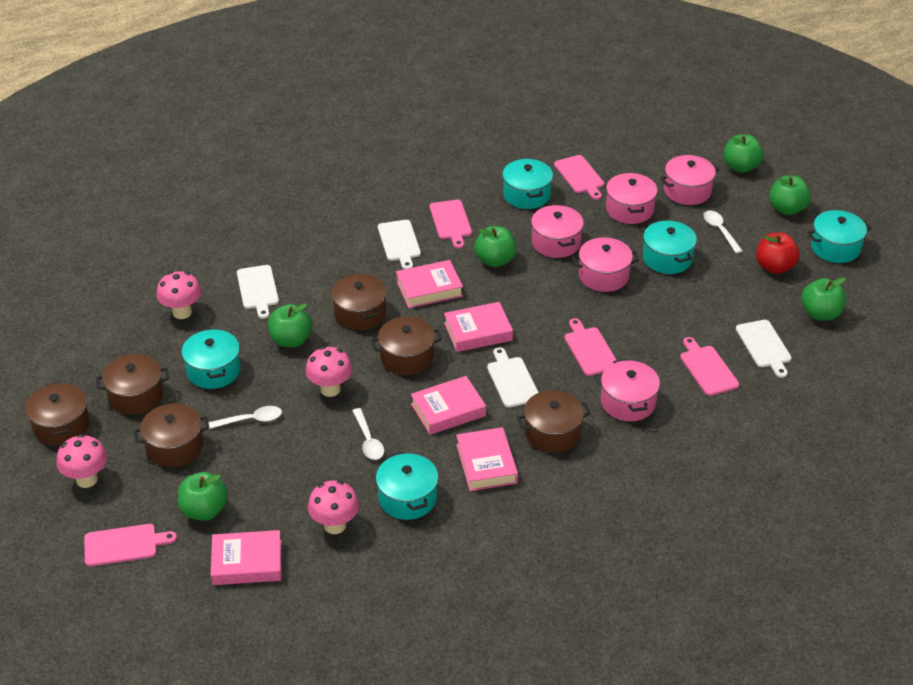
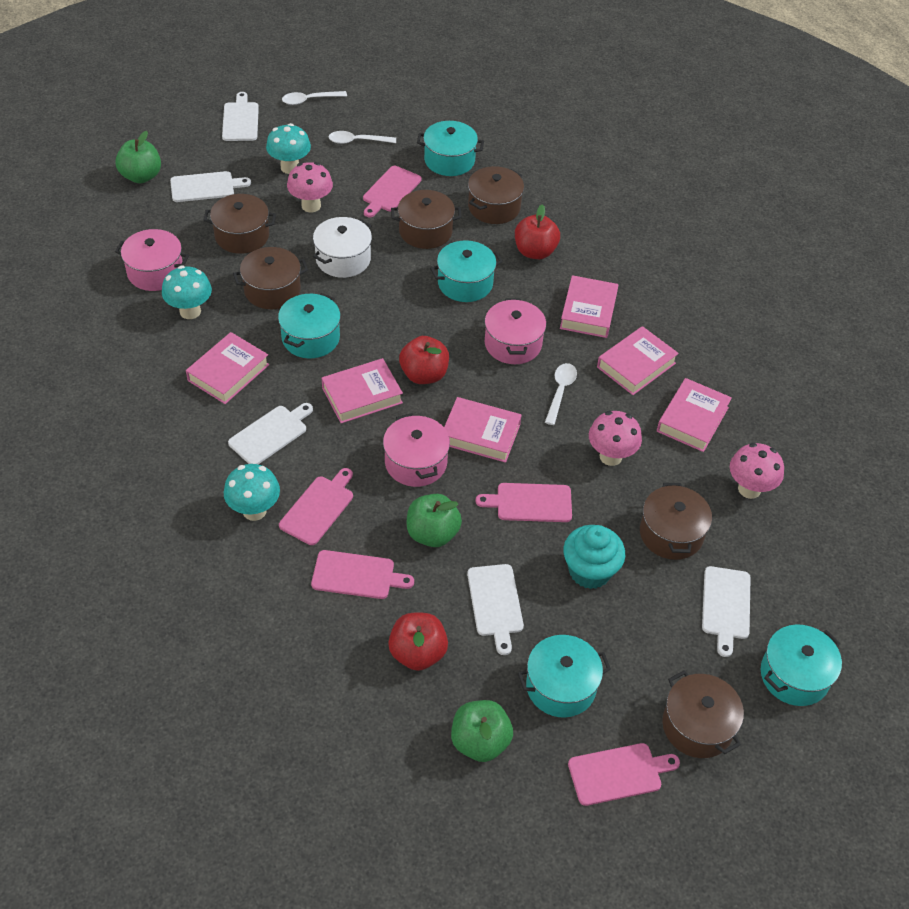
green apple: [178,472,228,521] [268,303,313,347] [474,226,517,267] [724,134,763,173] [769,175,811,215] [801,277,846,321] = 6 -> [115,131,161,183] [407,494,462,547] [451,700,513,762] = 3
pink book: [211,530,281,585] [396,260,463,308] [411,376,486,435] [444,302,513,352] [456,427,518,491] = 5 -> [186,332,269,404] [322,358,403,423] [444,397,521,463] [560,275,618,338] [597,326,679,395] [657,378,732,452] = 6
pink mushroom: [57,434,107,488] [157,271,201,319] [305,346,353,397] [308,480,359,534] = 4 -> [287,162,333,212] [589,411,642,466] [730,443,784,499] = 3
pink pot: [531,205,584,258] [572,237,639,292] [601,359,660,421] [606,173,658,224] [660,155,719,205] = 5 -> [115,229,189,291] [383,413,450,487] [485,299,546,364] = 3
red apple: [756,232,799,274] = 1 -> [388,613,448,671] [399,336,449,384] [515,204,560,259] = 3
turquoise cupcake: none = 0 -> [563,525,625,589] = 1
turquoise mushroom: none = 0 -> [162,266,212,319] [224,464,280,521] [266,123,311,174] = 3
white cutting board: [237,265,279,319] [378,220,421,269] [487,347,539,408] [736,320,792,378] = 4 -> [170,171,251,202] [222,92,259,141] [228,403,313,464] [467,564,524,655] [702,566,751,657] = 5
white pot: none = 0 -> [313,217,372,278] = 1

